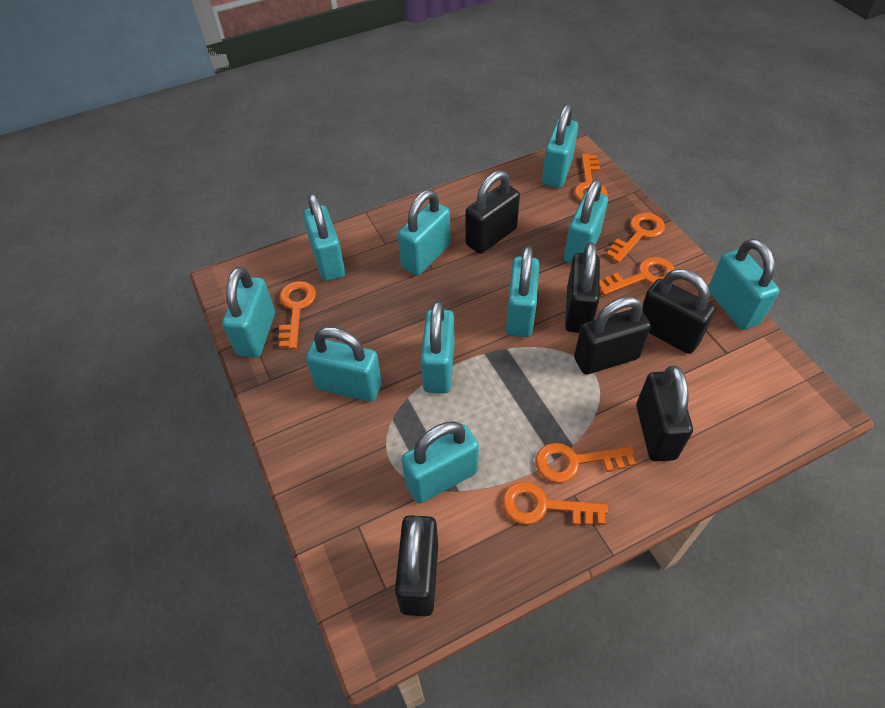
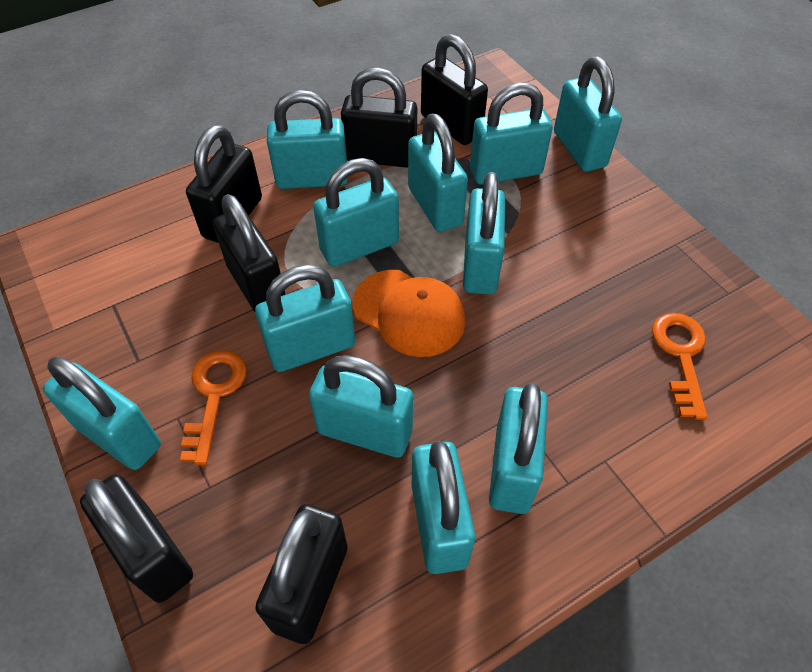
orange cap: none = 0 -> [352,270,466,357] = 1
orange key: [279,281,316,349] [502,482,608,525] [535,443,636,483] [574,154,607,201] [600,257,675,295] [606,213,665,263] = 6 -> [180,350,247,465] [652,313,707,420] = 2
turquoise padlock: [222,267,275,358] [303,194,345,281] [306,327,382,402] [398,190,451,275] [401,421,479,503] [421,301,455,394] [506,246,540,337] [542,104,578,188] [564,179,608,264] [708,239,779,330] = 10 -> [43,356,161,470] [255,265,355,372] [267,90,348,189] [309,355,413,457] [313,158,399,267] [408,114,468,232] [412,441,475,574] [463,172,505,295] [470,83,553,185] [489,383,548,514] [554,57,622,172] = 11

